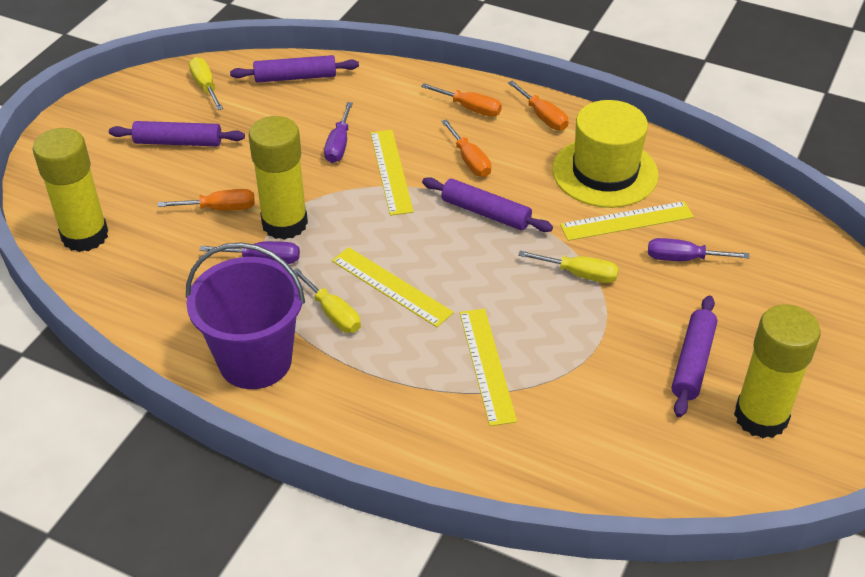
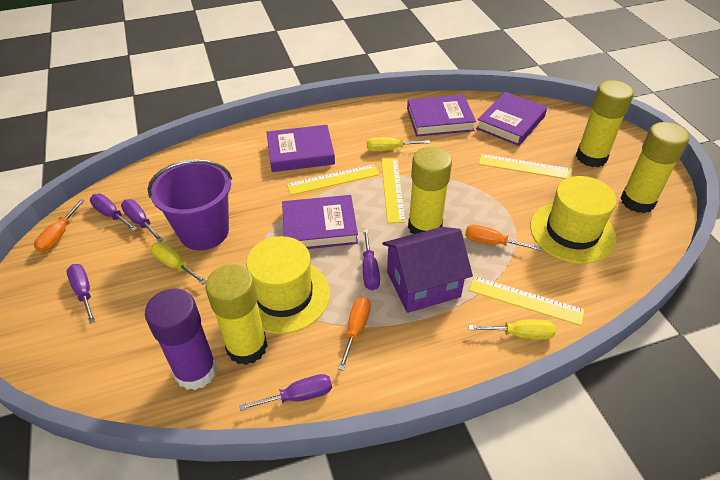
orange screwdriver: [158,189,255,211] [421,83,502,117] [441,119,491,177] [508,81,569,131] = 4 -> [34,199,85,253] [338,297,371,371] [465,225,541,251] = 3
purple book: none = 0 -> [267,125,335,172] [282,195,358,249] [407,95,476,137] [476,92,547,146] = 4
purple glue stick: none = 0 -> [145,288,217,390] = 1
purple house: none = 0 -> [382,227,473,313] = 1
purple rolling pin: [109,121,245,146] [230,55,359,83] [422,177,553,232] [672,295,717,417] = 4 -> none = 0
purple screwdriver: [200,241,300,264] [324,102,353,163] [648,238,750,261] = 3 -> [67,264,96,324] [90,194,137,231] [121,199,163,242] [239,374,332,411] [363,229,380,290] = 5
yellow glue stick: [33,128,108,252] [248,116,308,240] [734,304,821,438] = 3 -> [205,264,267,365] [408,147,452,234] [576,80,634,167] [620,122,689,213] = 4
yellow hat: [552,100,659,208] = 1 -> [246,236,330,334] [530,176,617,264] = 2

